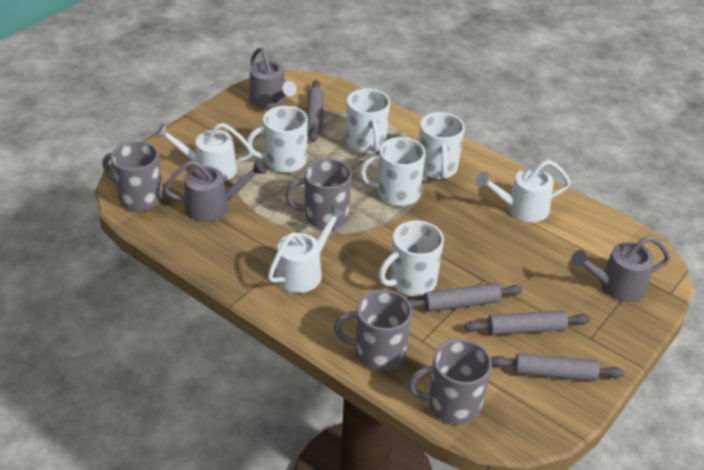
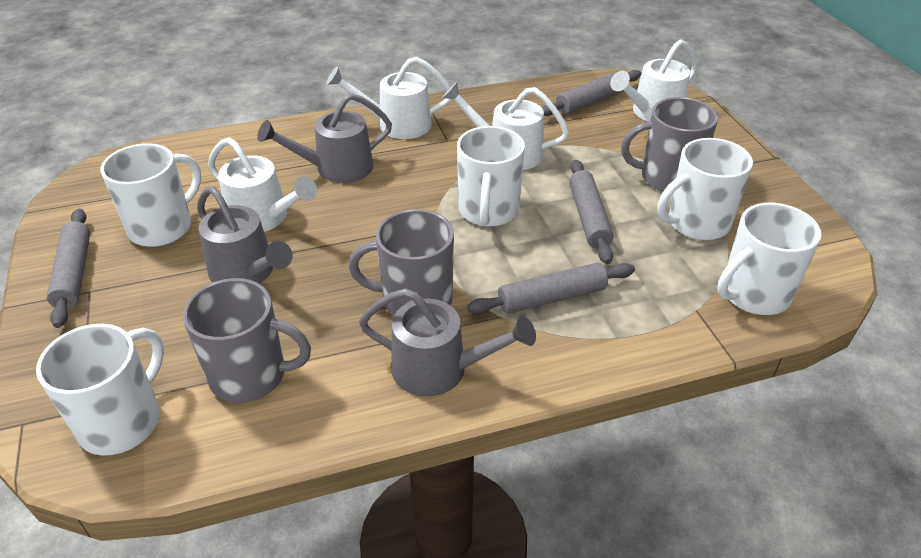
grey mug: [103,141,163,212] [285,158,352,229] [334,289,412,371] [408,339,492,424] = 4 -> [183,278,311,403] [349,209,454,316] [621,97,718,191] = 3
white watering can: [155,123,253,181] [268,205,345,293] [476,160,571,222] = 3 -> [208,137,317,232] [326,56,452,139] [442,82,569,170] [610,39,698,121] = 4

